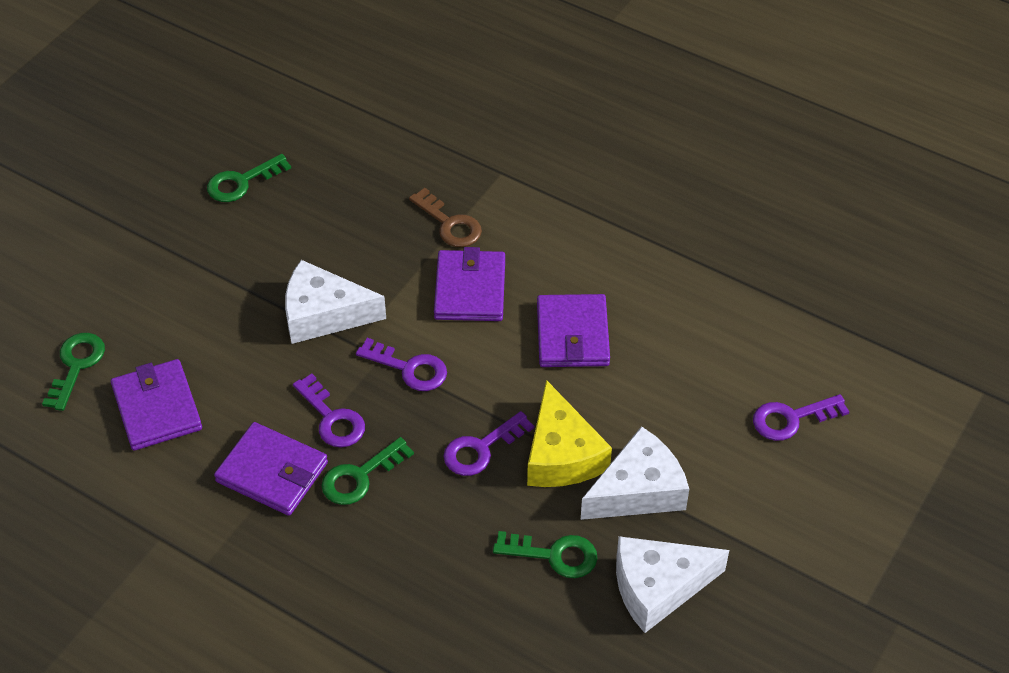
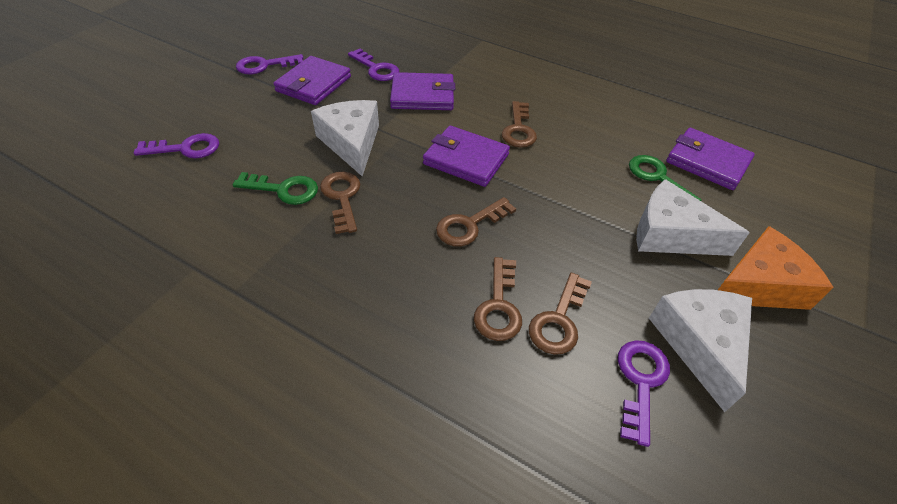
brown key: [409,188,482,247] = 1 -> [320,172,360,234] [436,197,516,247] [474,257,522,341] [502,101,537,148] [529,273,592,355] = 5
green key: [42,333,105,411] [207,154,291,202] [321,437,414,505] [493,531,597,578] = 4 -> [233,172,318,205] [629,155,701,201] = 2
orange cheese: none = 0 -> [718,226,834,310] = 1
yellow cheese: [527,380,612,487] = 1 -> none = 0

